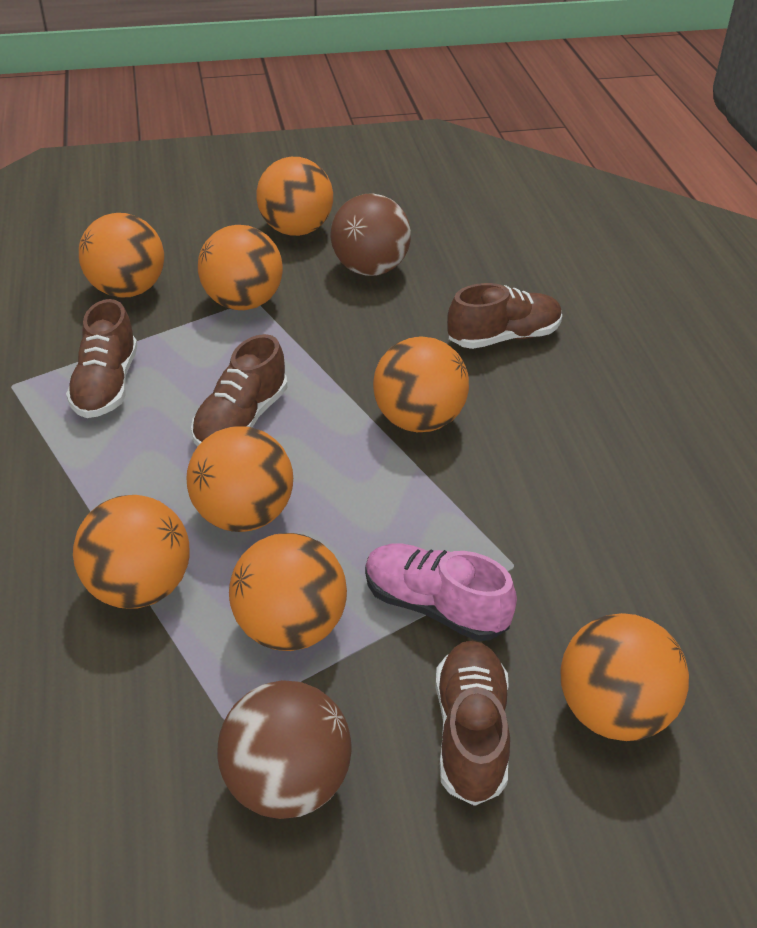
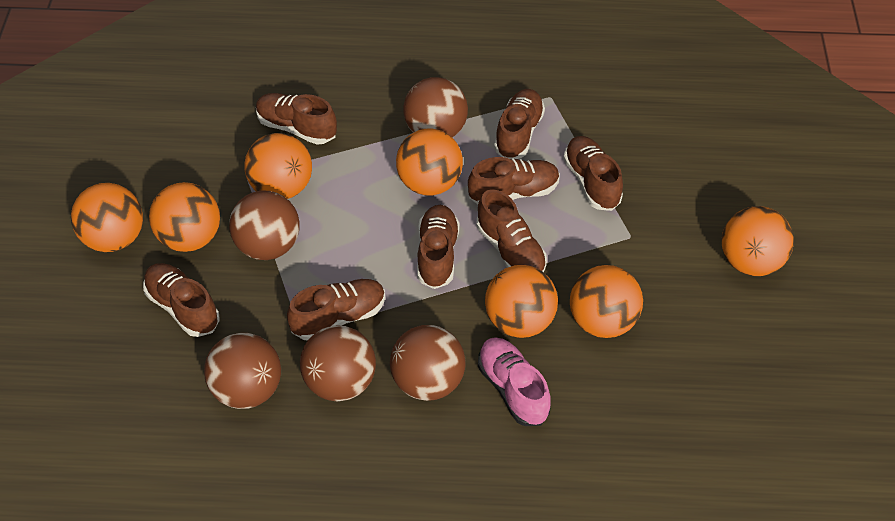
brown ball: [217,680,352,819] [331,193,411,276] = 2 -> [204,333,281,409] [229,191,300,260] [300,326,376,401] [390,325,466,401] [404,77,468,137] = 5
brown shoe: [66,299,138,418] [191,334,287,447] [435,641,510,806] [447,283,562,349] = 4 -> [143,263,220,337] [256,93,337,145] [287,279,385,341] [417,205,460,289] [468,157,560,204] [476,189,547,273] [494,89,545,159] [563,136,623,211] = 8
orange ball: [73,495,190,609] [79,213,164,297] [186,426,293,532] [198,225,283,310] [229,533,347,651] [256,157,333,236] [373,336,469,432] [561,613,689,741] = 8 -> [71,183,143,252] [149,182,220,252] [244,133,312,199] [396,129,463,195] [485,265,558,338] [570,265,643,338] [722,206,794,276] = 7

